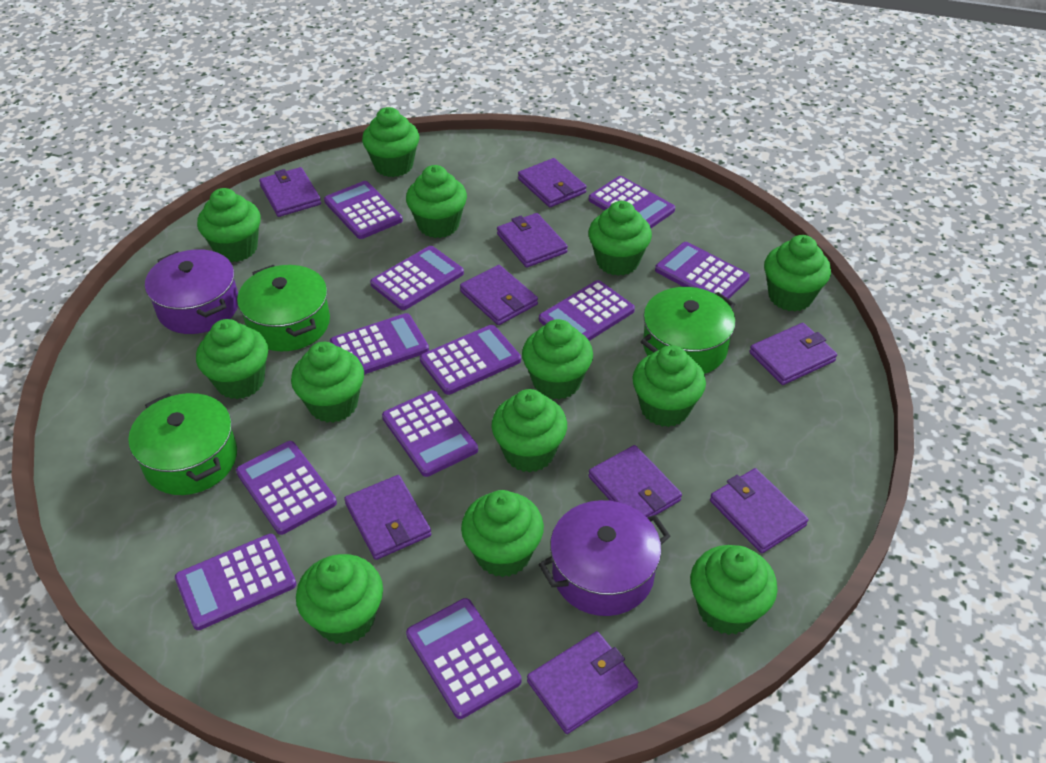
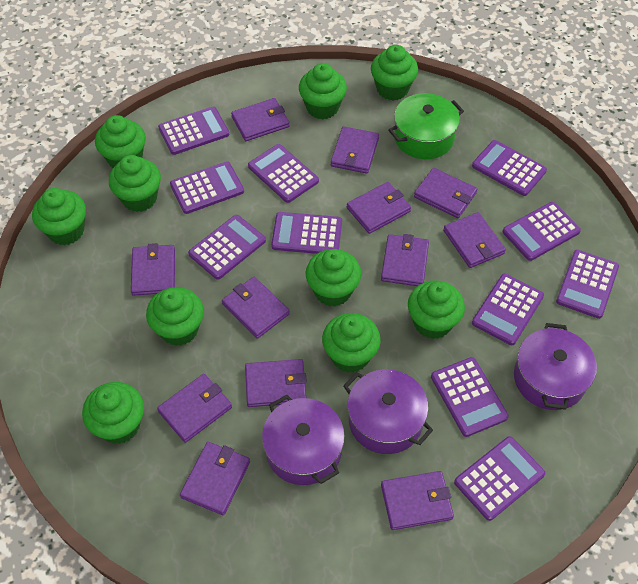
green cupcake: [196,319,268,399] [197,188,261,262] [291,342,364,423] [296,554,383,645] [362,107,419,177] [406,165,467,238] [461,490,544,577] [491,389,567,472] [522,319,593,400] [588,201,652,276] [632,346,706,427] [690,545,777,635] [764,235,831,312] = 13 -> [32,188,86,245] [82,382,144,444] [95,115,146,168] [109,155,161,212] [146,287,204,346] [299,63,347,119] [306,249,361,307] [322,313,381,373] [371,45,418,101] [408,280,465,339] = 10
green pot: [128,393,237,495] [237,265,330,351] [641,287,736,374] = 3 -> [389,93,464,159] = 1
purple pot: [145,249,238,334] [539,500,670,616] = 2 -> [262,395,345,485] [344,369,433,454] [514,323,597,410] = 3
purple wallet: [259,167,321,217] [344,475,431,560] [460,265,538,325] [497,213,568,268] [518,158,587,207] [527,631,638,734] [589,445,682,517] [710,468,808,553] [749,323,837,385] = 9 -> [131,243,175,296] [157,374,232,443] [180,442,250,515] [222,277,290,339] [231,98,290,141] [245,359,307,407] [331,126,379,174] [347,182,411,234] [381,234,429,286] [381,471,454,530] [414,168,477,218] [443,212,506,268] = 12

